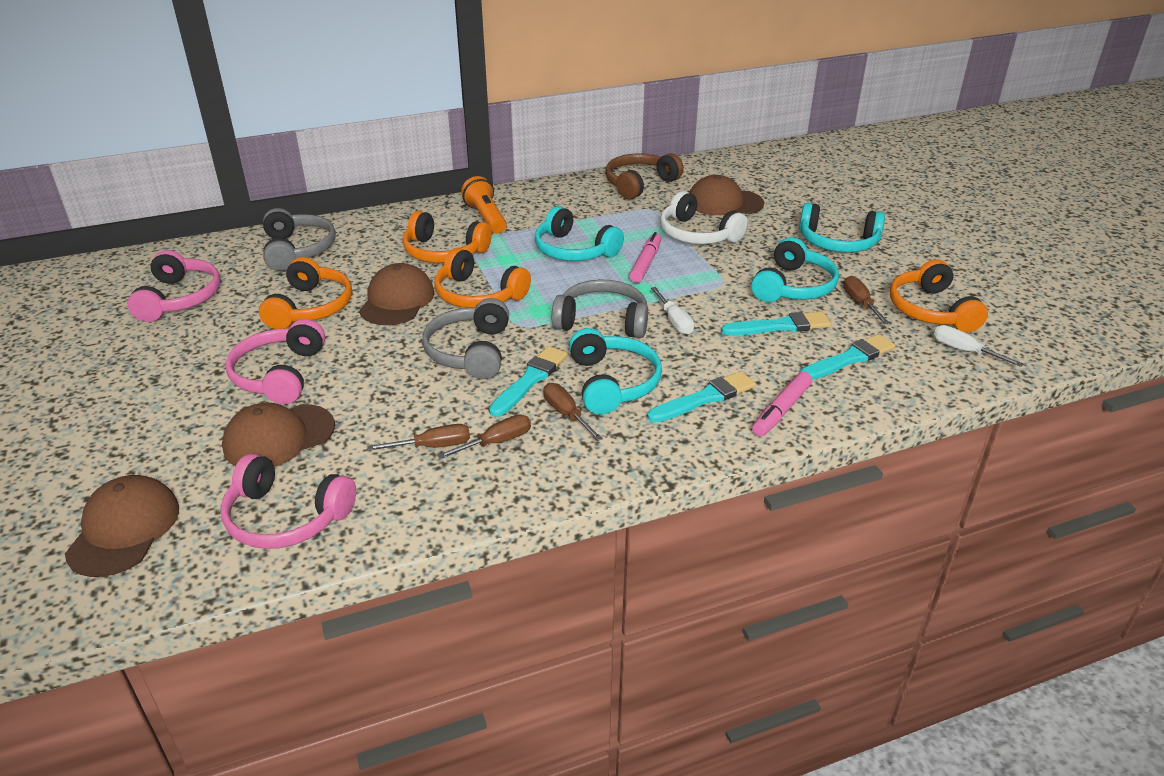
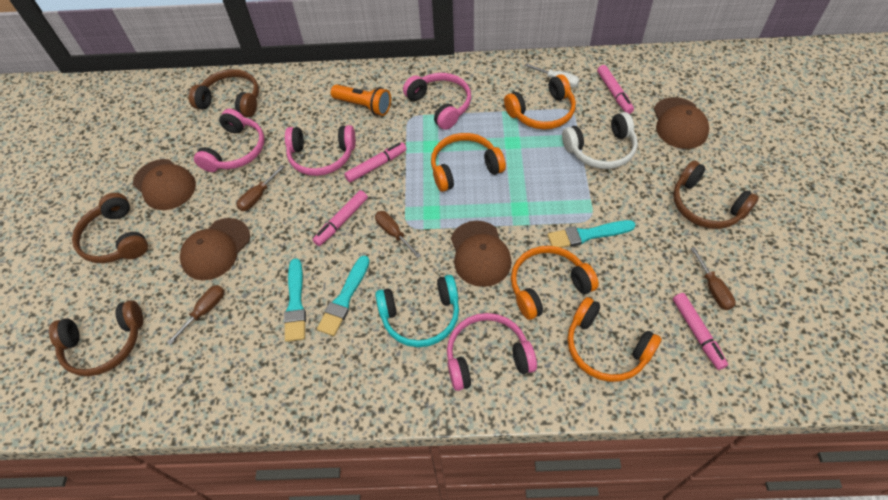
brown headphones: [605,153,684,200] = 1 -> [49,300,143,376] [72,193,148,263] [189,69,259,117] [673,160,759,229] = 4
grey headphones: [263,208,336,271] [422,298,509,379] [552,280,648,338] = 3 -> none = 0
pink headphones: [127,250,221,322] [221,454,356,549] [225,319,325,404] = 3 -> [194,109,264,172] [285,125,356,176] [403,73,471,130] [447,313,537,391] = 4
pink marker: [629,232,661,283] [752,371,812,436] = 2 -> [313,190,368,246] [344,142,407,183] [597,65,634,114] [673,293,728,370] = 4
turquoise brush: [489,346,568,417] [647,371,756,423] [721,312,831,336] [800,334,895,380] = 4 -> [284,258,306,342] [317,255,370,336] [547,220,635,248] = 3
turquoise headphones: [535,206,624,261] [569,328,662,414] [751,237,839,302] [799,203,885,252] = 4 -> [375,275,459,347] = 1
white screwdriver: [651,287,694,335] [934,325,1023,367] = 2 -> [525,63,580,88] = 1

